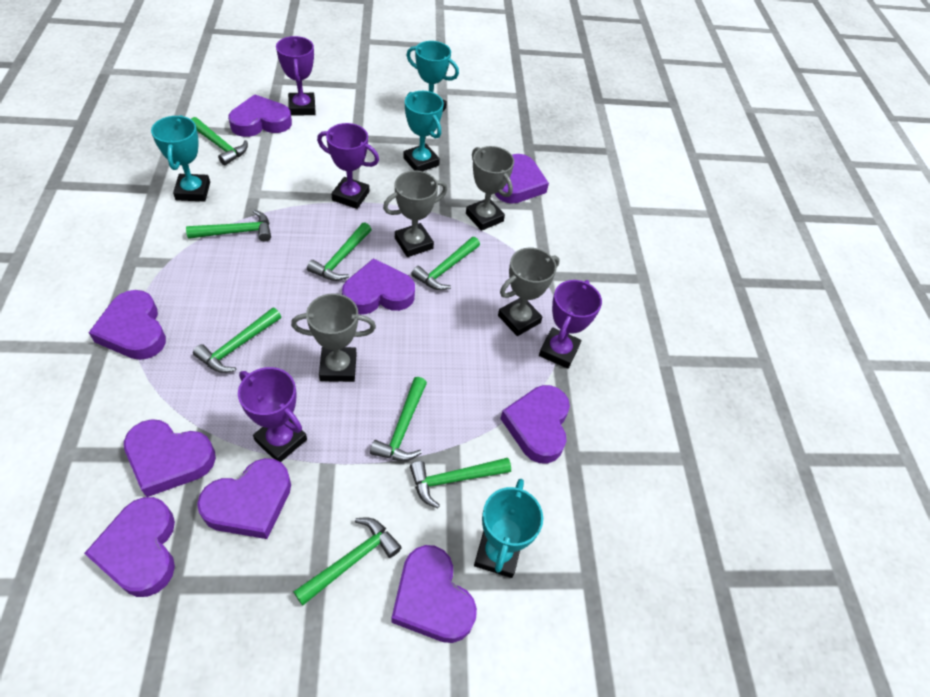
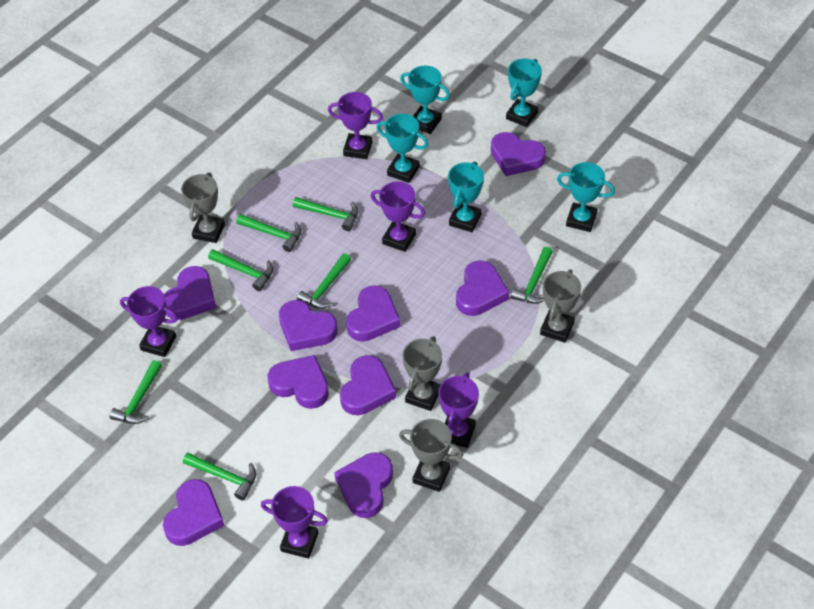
green hammer: [186,210,271,242] [191,117,248,165] [193,308,281,373] [293,518,402,606] [307,222,372,281] [370,377,427,461] [410,458,511,508] [411,237,480,290] = 8 -> [109,360,162,424] [183,453,256,501] [208,249,273,291] [236,214,301,252] [293,197,358,231] [297,254,351,309] [511,247,553,304] = 7
purple trophy: [238,367,307,462] [276,36,316,116] [317,123,379,209] [539,280,602,369] = 4 -> [120,286,178,357] [261,486,328,559] [328,92,383,159] [371,181,425,252] [438,372,479,448] = 5
turquoise trophy: [151,115,210,201] [403,91,444,171] [406,41,459,111] [474,479,543,578] = 4 -> [376,114,428,183] [400,65,450,134] [448,161,484,232] [506,58,542,127] [557,162,615,232] = 5

